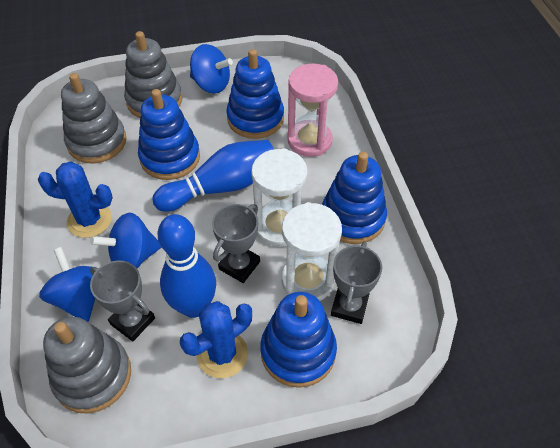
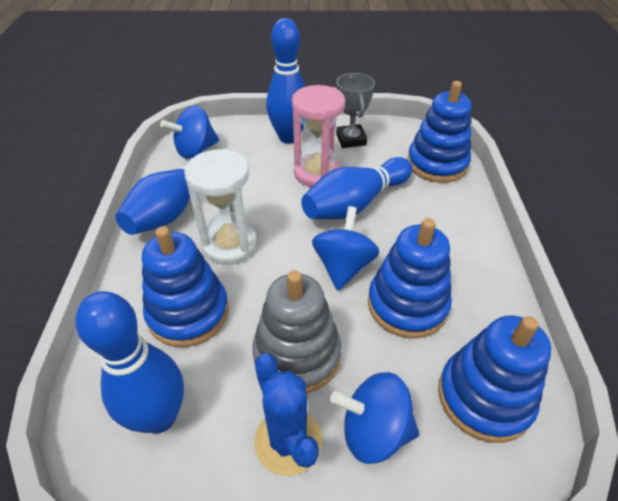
blue bowling pin: [152,140,274,212] [158,214,216,318] = 2 -> [76,291,184,434] [116,151,206,235] [266,18,305,144] [301,157,413,219] = 4
blue cactus: [38,162,113,238] [180,301,252,378] = 2 -> [254,353,322,476] = 1
grey stacking toy: [43,317,131,414] [61,73,126,163] [124,31,182,118] = 3 -> [252,270,342,394] = 1
grey trophy: [90,260,155,341] [212,204,260,283] [331,242,382,324] = 3 -> [336,73,375,148] = 1
white hourglass: [251,148,308,247] [282,202,342,301] = 2 -> [184,149,257,265] = 1

